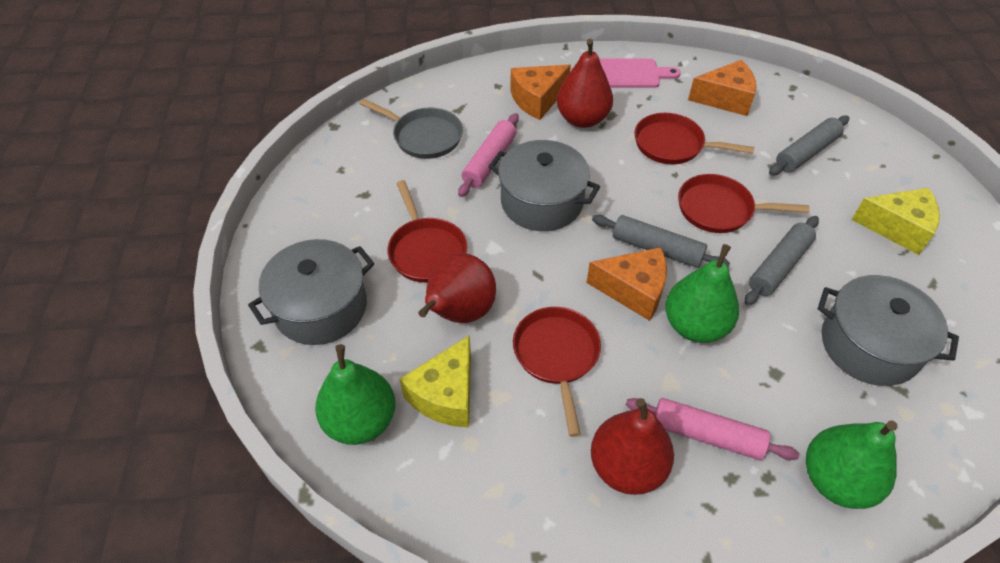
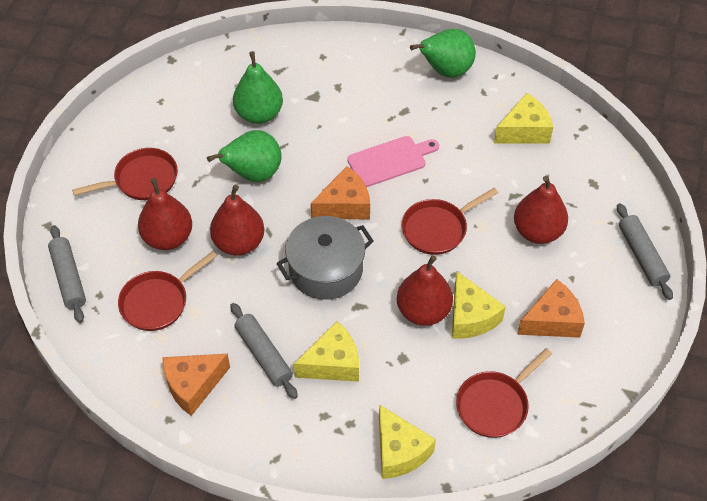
grey pan: [359,98,463,159] = 1 -> none = 0
grey pot: [248,239,374,345] [488,140,600,231] [818,275,959,386] = 3 -> [276,216,374,300] = 1
pink rolling pin: [458,113,519,197] [626,398,799,460] = 2 -> none = 0
red pear: [418,253,496,323] [557,39,613,128] [591,398,674,495] = 3 -> [138,178,192,250] [210,185,264,256] [397,255,453,326] [514,176,568,244] = 4
yellow cheese: [400,335,471,427] [851,188,940,255] = 2 -> [294,321,359,382] [379,404,436,479] [452,271,506,339] [494,93,553,143] = 4

